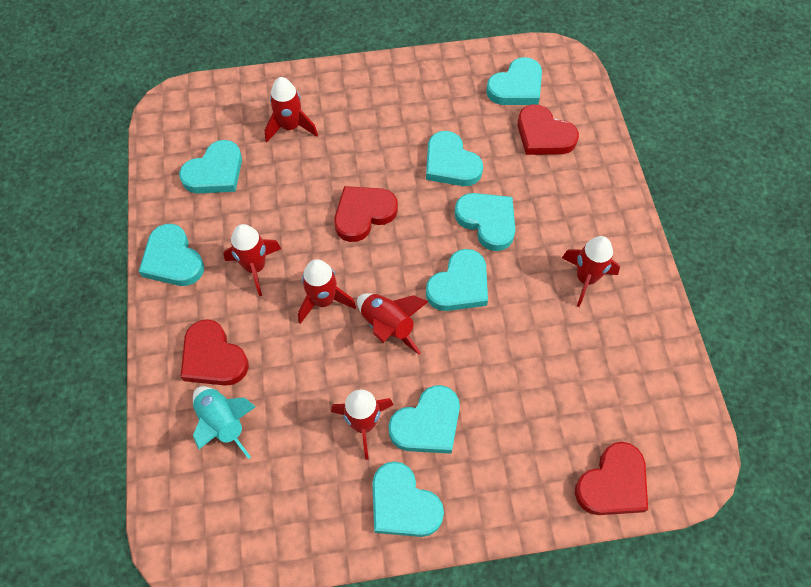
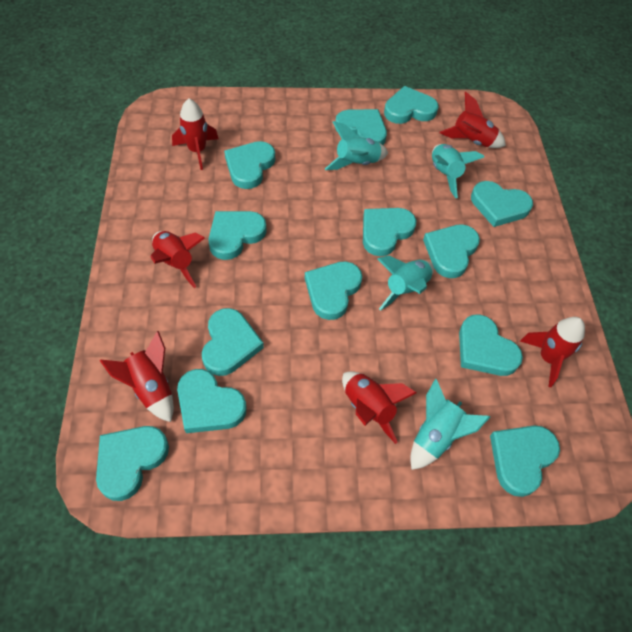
red heart: [181,319,249,386] [334,186,398,242] [518,104,579,155] [575,442,648,515] = 4 -> none = 0
turquoise heart: [138,224,204,286] [179,140,242,194] [372,461,444,537] [388,385,460,454] [426,131,483,186] [426,249,488,311] [454,193,515,251] [486,57,542,105] = 8 -> [96,426,169,501] [177,369,247,433] [202,308,264,376] [208,211,267,260] [224,141,275,189] [305,261,362,320] [335,109,387,145] [363,208,416,256] [384,86,439,124] [423,224,480,278] [459,315,523,376] [471,181,533,227] [490,425,560,497] = 13
turquoise rocket: [193,386,256,459] = 1 -> [325,121,388,170] [377,255,434,311] [410,378,490,470] [432,144,484,198] = 4

